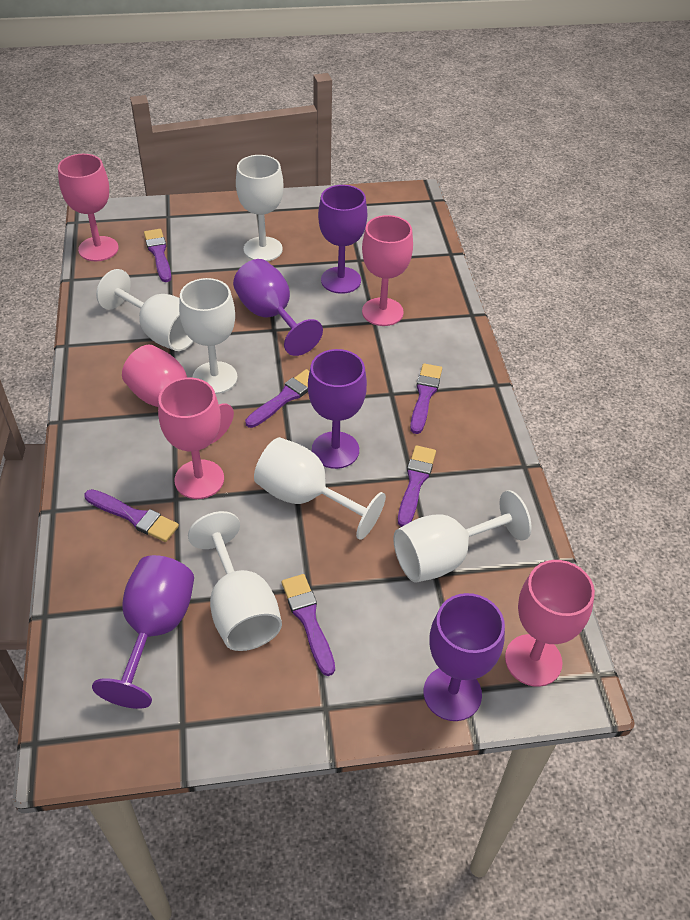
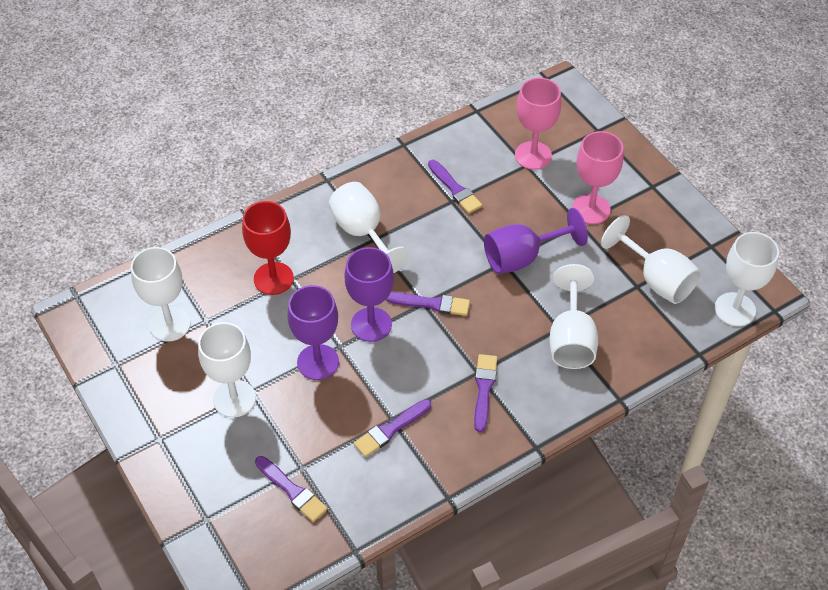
pink goblet: [58,154,118,261] [122,345,234,444] [158,378,224,499] [362,215,413,326] [505,560,595,687] = 5 -> [515,78,561,170] [572,131,624,224] = 2
purple brush: [84,489,179,542] [144,229,171,282] [245,369,309,428] [282,574,335,676] [398,445,436,527] [410,363,442,434] = 6 -> [255,456,328,522] [354,399,431,457] [386,292,470,316] [428,160,482,214] [474,354,497,432] = 5
purple goblet: [92,555,194,709] [233,259,323,356] [308,349,367,469] [318,185,367,294] [423,593,505,721] = 5 -> [287,285,339,380] [344,247,394,342] [484,208,588,274] = 3
red goblet: none = 0 -> [242,201,294,295] = 1

